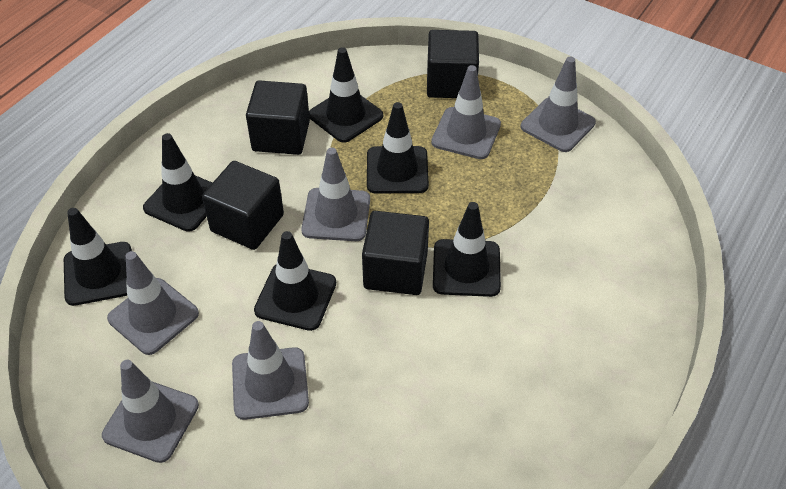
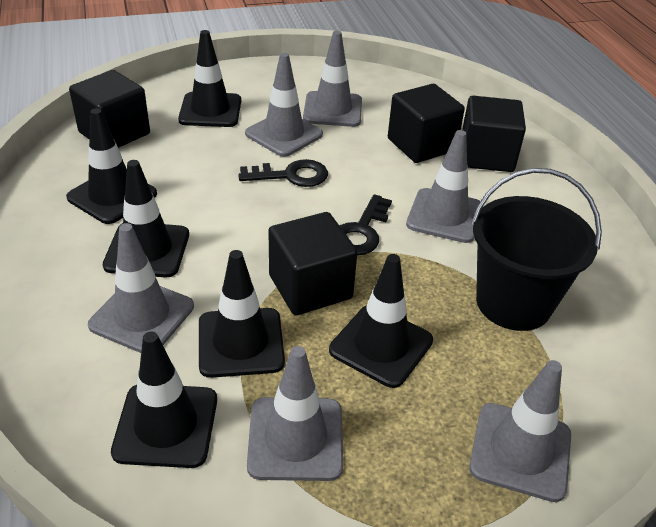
black bucket: none = 0 -> [471,168,602,331] = 1
black key: none = 0 -> [238,159,328,187] [340,194,392,255] = 2

